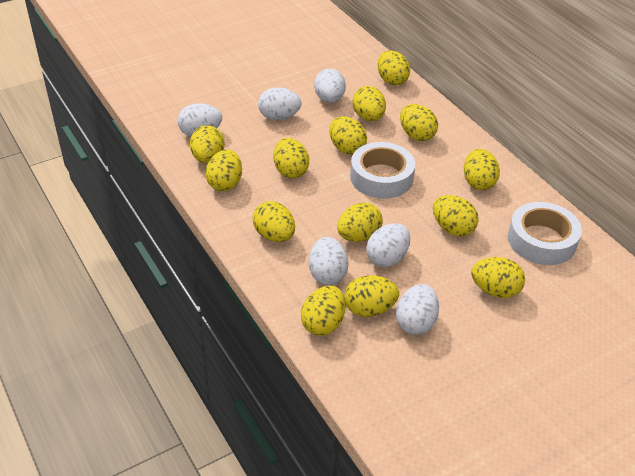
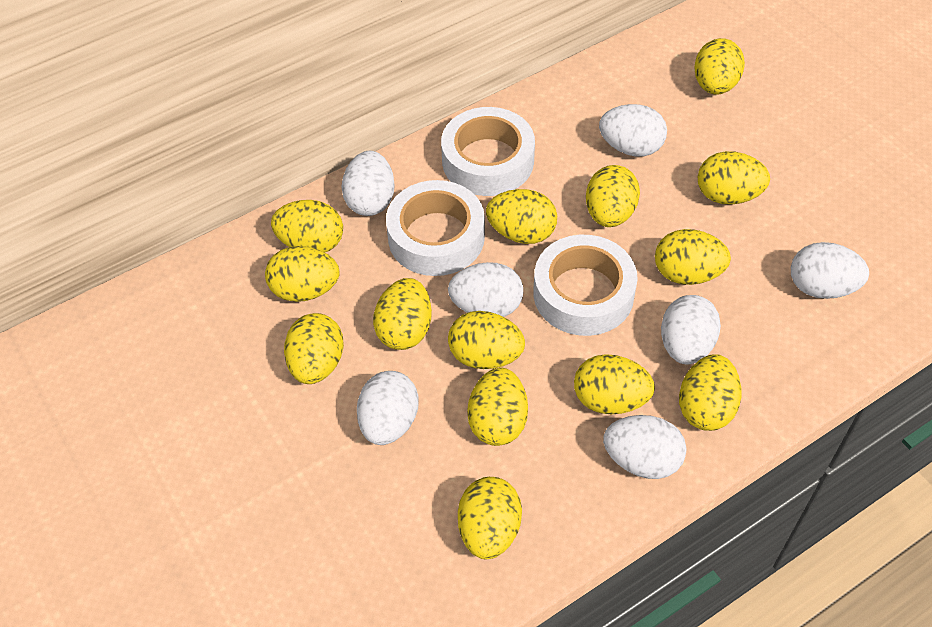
white egg: [178,103,222,137] [258,87,302,120] [309,237,348,285] [314,68,346,103] [366,223,410,267] [396,284,439,335] = 6 -> [342,151,395,216] [357,371,419,445] [448,262,523,317] [599,104,667,157] [603,415,687,479] [661,295,721,365] [791,242,869,299] = 7
white tape: [350,142,415,199] [508,202,582,265] = 2 -> [386,180,485,276] [441,107,535,196] [533,235,638,336] = 3

